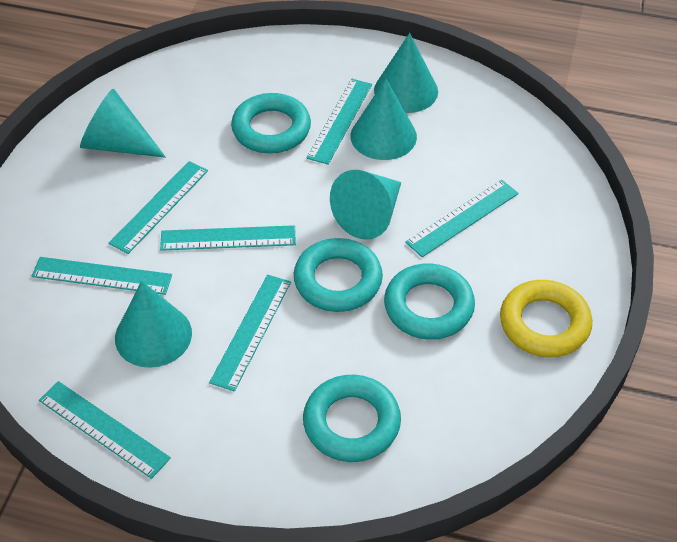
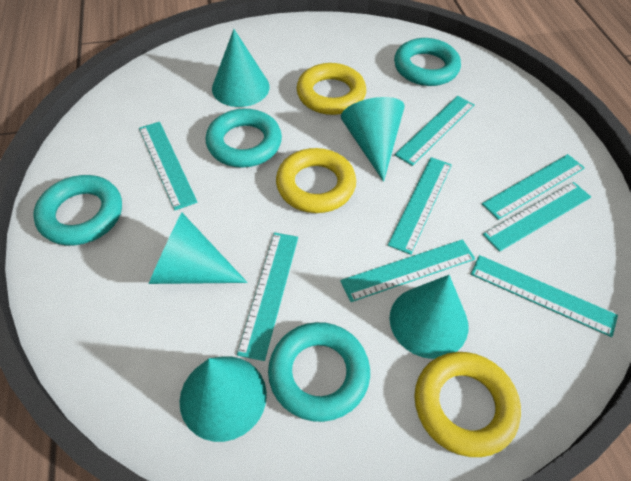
turquoise ruler: [32,257,172,295] [39,381,171,479] [108,161,208,254] [160,225,296,251] [209,275,291,391] [307,79,372,165] [405,180,519,257] = 7 -> [139,122,198,210] [237,232,298,361] [340,239,475,302] [388,157,452,255] [395,96,475,166] [471,255,618,337] [482,154,585,220] [483,182,591,252] = 8
yellow ring: [500,280,592,357] = 1 -> [276,148,356,213] [296,63,366,115] [414,352,521,457] = 3

